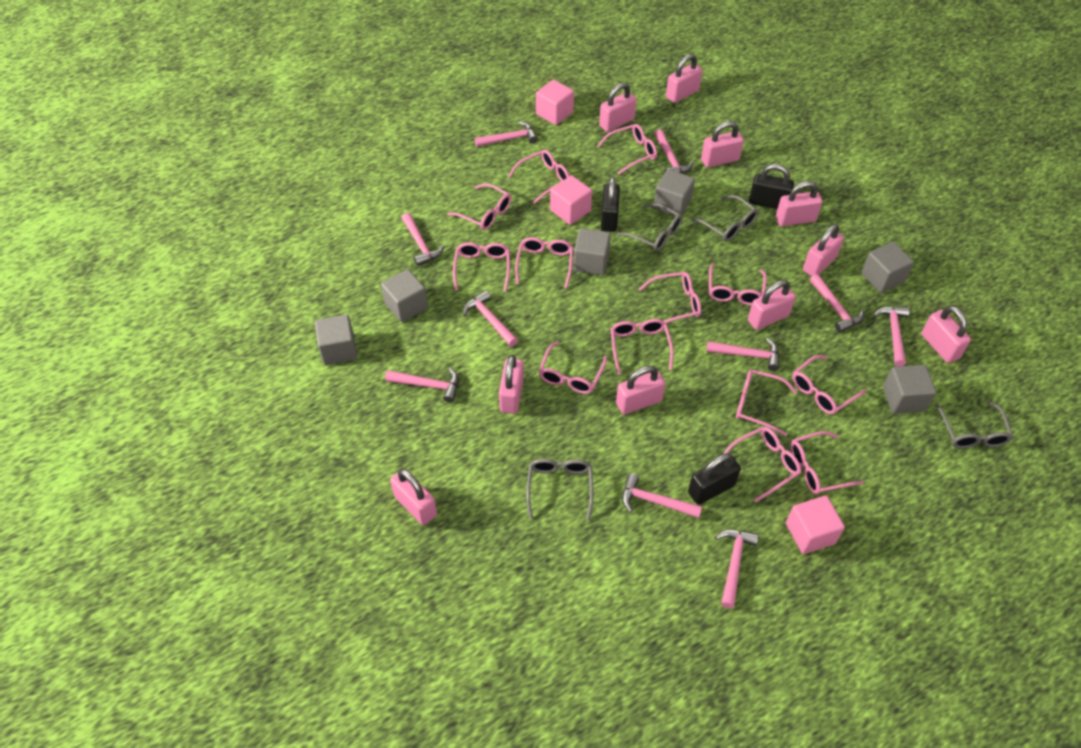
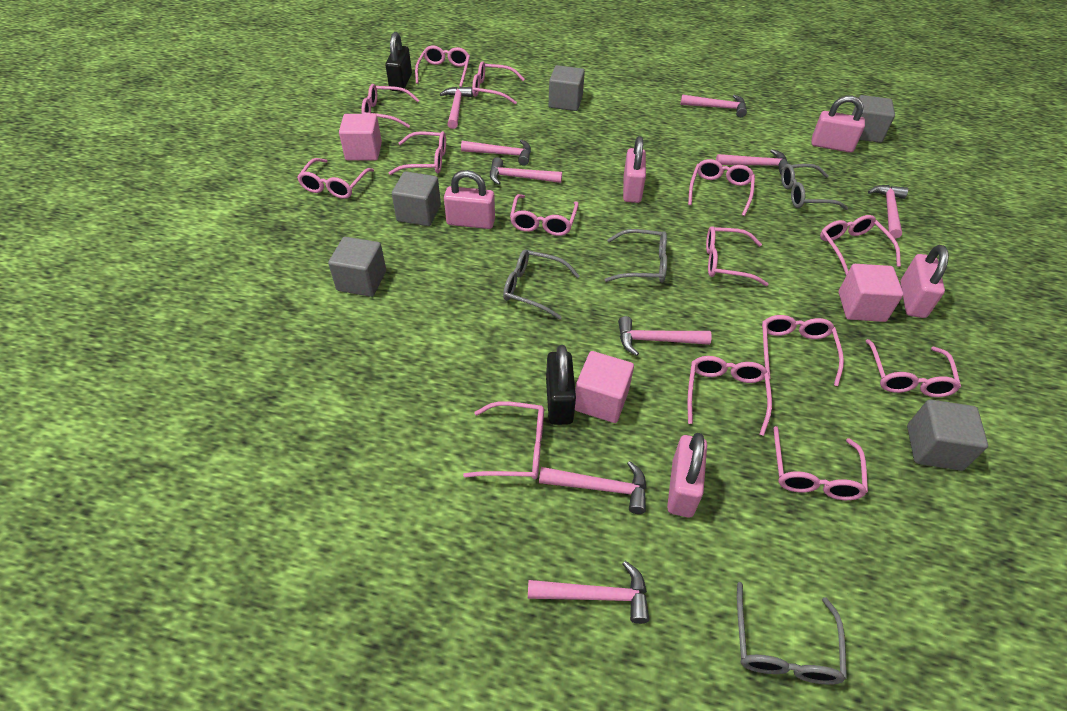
black padlock: [601,177,620,232] [688,453,741,505] [749,164,794,209] = 3 -> [386,32,412,92] [546,345,576,425] = 2
grey cube: [315,314,357,365] [381,269,428,322] [573,228,611,275] [654,169,695,216] [861,242,914,293] [883,365,936,414] = 6 -> [328,237,386,297] [392,171,441,226] [548,65,585,111] [852,95,895,143] [907,399,988,471] = 5
pink glasses: [447,183,511,230] [453,242,510,291] [508,150,569,204] [515,237,573,289] [539,342,607,394] [597,124,657,175] [610,319,674,374] [639,272,701,323] [709,263,767,305] [723,427,801,502] [736,370,797,436] [790,431,864,494] [792,355,866,414] = 13 -> [297,158,374,199] [361,84,419,128] [389,131,446,175] [415,45,470,87] [463,401,544,480] [472,61,525,104] [510,194,579,236] [688,159,755,216] [688,356,772,436] [706,226,768,286] [762,315,844,386] [774,426,868,500] [820,215,901,275] [866,339,961,397] = 14
pink hammer: [385,368,459,403] [402,213,444,266] [463,290,518,347] [475,121,538,147] [622,474,702,518] [654,129,693,174] [706,338,779,371] [715,529,759,608] [810,274,864,333] [873,307,910,366] = 10 -> [440,87,473,129] [461,139,531,166] [490,157,562,185] [528,561,649,624] [539,461,646,514] [618,316,712,356] [680,95,747,117] [716,149,788,174] [868,185,908,239] = 9
pink padlock: [390,469,437,525] [499,355,524,414] [599,83,636,132] [616,366,665,415] [666,54,702,103] [701,121,744,167] [748,280,796,330] [776,181,823,227] [803,224,844,276] [921,306,971,363] = 10 -> [444,170,495,229] [623,136,646,203] [667,433,707,517] [811,96,865,153] [900,245,949,318] = 5

